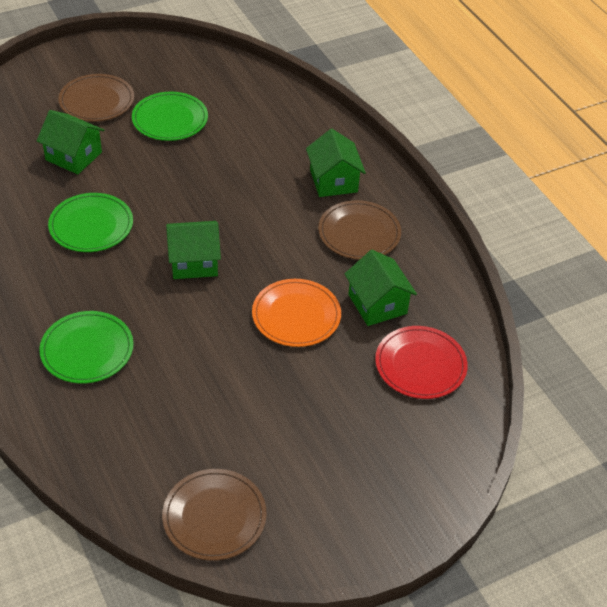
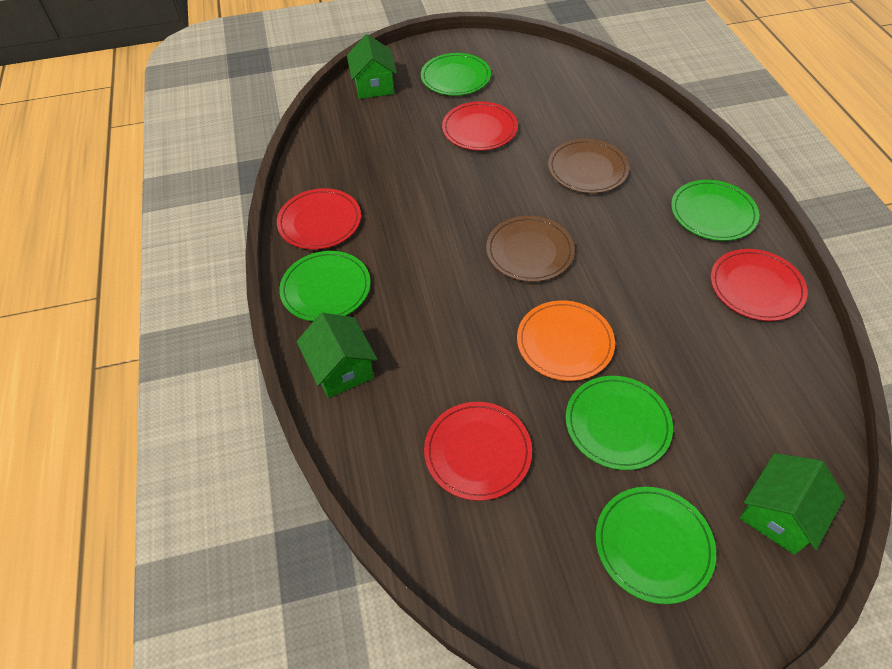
brown plate: [58,74,134,122] [162,469,267,561] [318,200,401,260] = 3 -> [486,216,575,282] [548,139,629,193] = 2
green house: [37,110,104,174] [166,221,221,279] [306,129,366,197] [345,250,417,326] = 4 -> [297,313,378,398] [347,34,397,99] [740,453,845,555] = 3
green plate: [39,311,134,384] [48,193,133,252] [132,92,208,141] = 3 -> [279,251,371,321] [421,53,491,96] [566,376,673,470] [596,487,716,604] [671,180,759,241] = 5
red plate: [375,326,468,399] = 1 -> [277,188,361,250] [424,402,532,501] [442,101,518,151] [711,249,808,321] = 4

